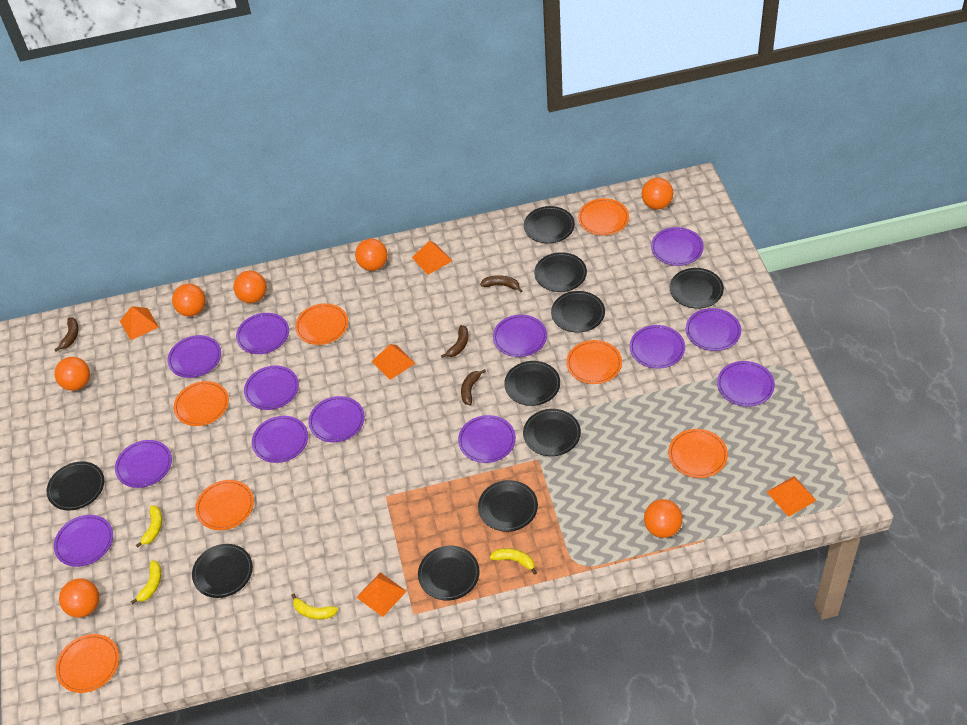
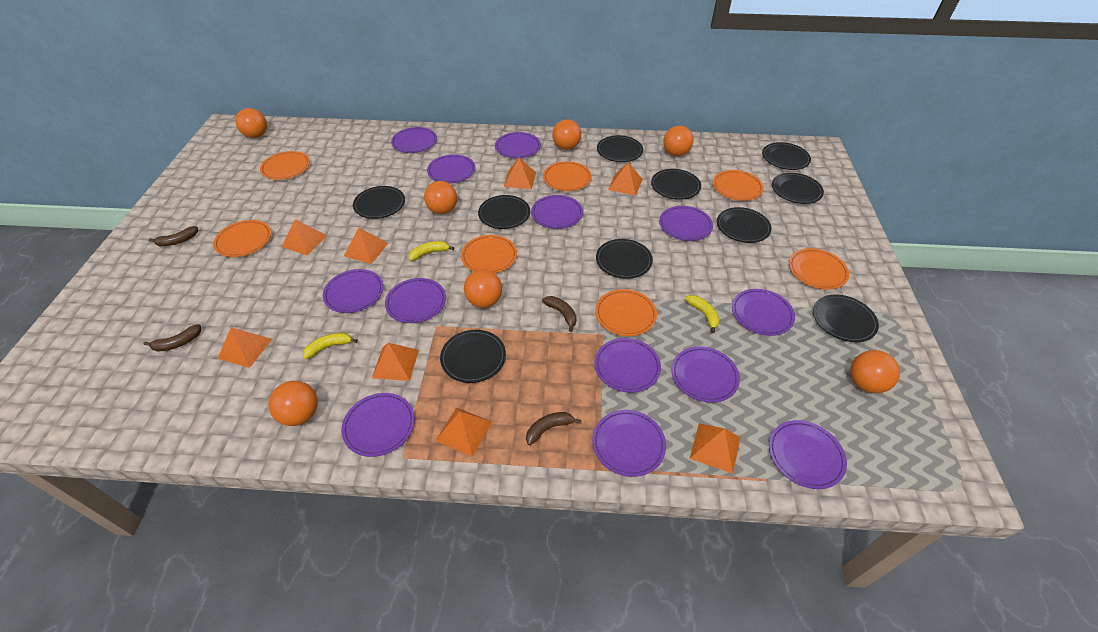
orange pyramid: [120,306,159,340] [356,572,407,617] [372,344,416,380] [412,241,452,275] [767,476,817,517] = 5 -> [217,327,272,368] [282,219,327,256] [344,228,388,264] [372,343,419,381] [436,407,492,456] [504,158,536,189] [608,162,643,196] [690,423,741,474] = 8
yellow banana: [131,560,161,604] [136,505,162,548] [291,593,338,619] [490,548,537,575] = 4 -> [303,333,358,359] [409,241,455,261] [685,295,720,333] = 3

